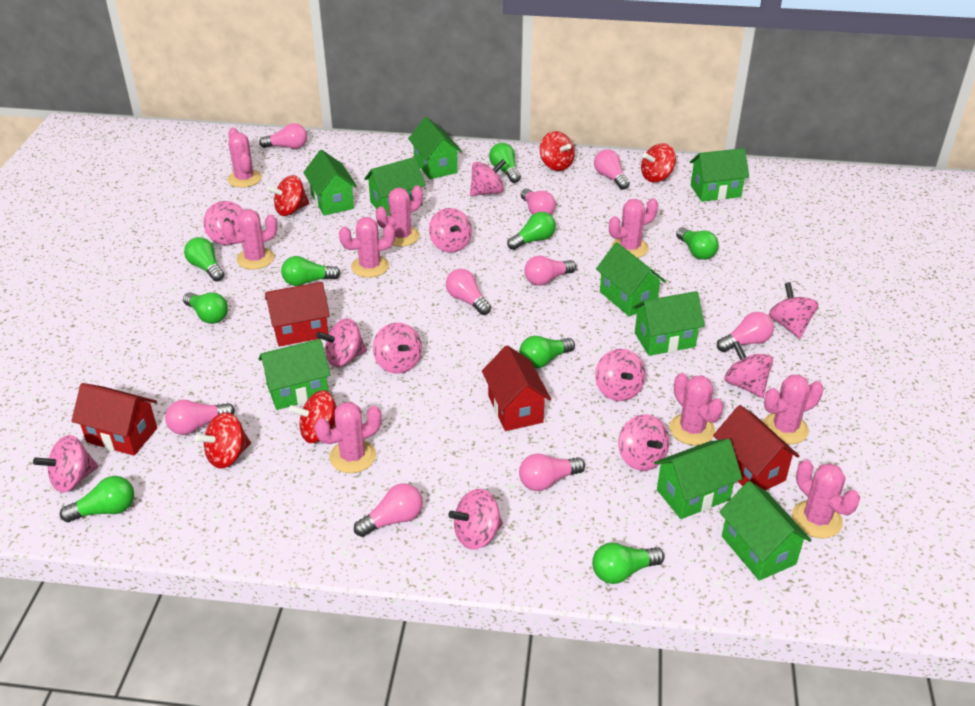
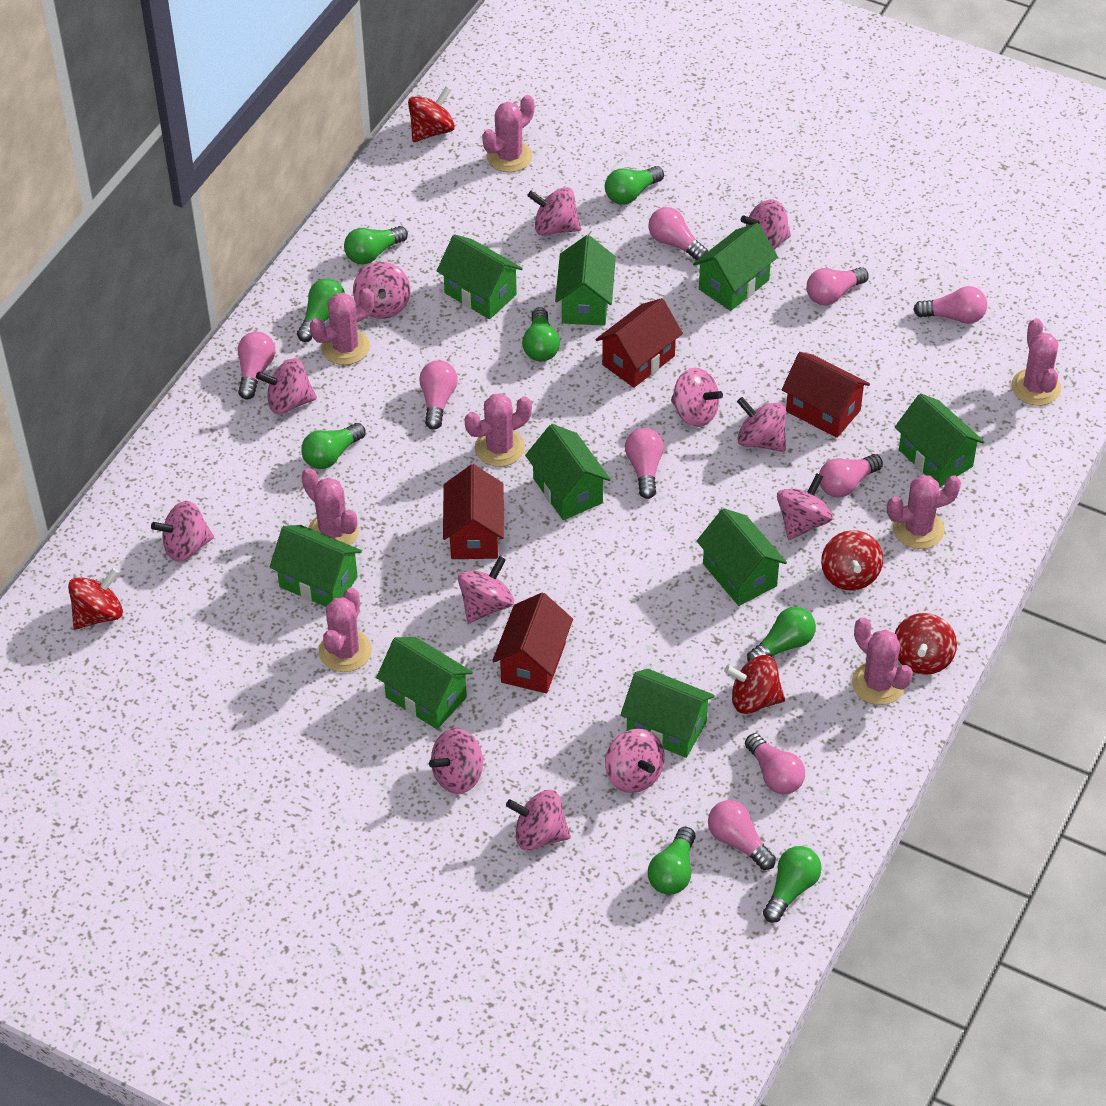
green light bulb: [60,476,134,522] [183,292,228,324] [184,237,224,282] [281,256,340,286] [489,143,521,183] [507,212,556,250] [519,336,575,369] [592,542,665,584] [676,227,719,260] = 9 -> [297,279,345,342] [301,423,366,469] [344,226,408,265] [522,307,560,362] [605,166,664,205] [648,827,696,895] [747,607,816,662] [763,846,822,923] = 8
pink cactus: [222,209,278,270] [227,128,262,188] [315,402,382,473] [339,217,395,278] [376,185,423,247] [609,198,658,258] [669,373,724,445] [763,375,823,444] [792,460,860,538] = 9 -> [301,468,359,545] [310,288,374,365] [319,588,372,672] [465,393,532,467] [482,95,535,172] [852,618,913,705] [887,475,961,549] [1011,318,1061,406] = 8
pink spinning top: [33,435,99,493] [203,201,244,245] [316,318,367,367] [373,323,422,374] [429,208,472,253] [448,489,503,550] [470,159,506,196] [595,349,646,401] [618,414,669,471] [724,341,773,398] [769,282,819,338] = 11 -> [151,501,214,562] [256,358,317,414] [353,262,410,319] [429,728,484,794] [458,556,514,623] [506,790,571,850] [527,187,581,236] [605,729,665,793] [671,368,723,427] [737,397,786,452] [741,200,791,250] [777,473,833,540] = 12

